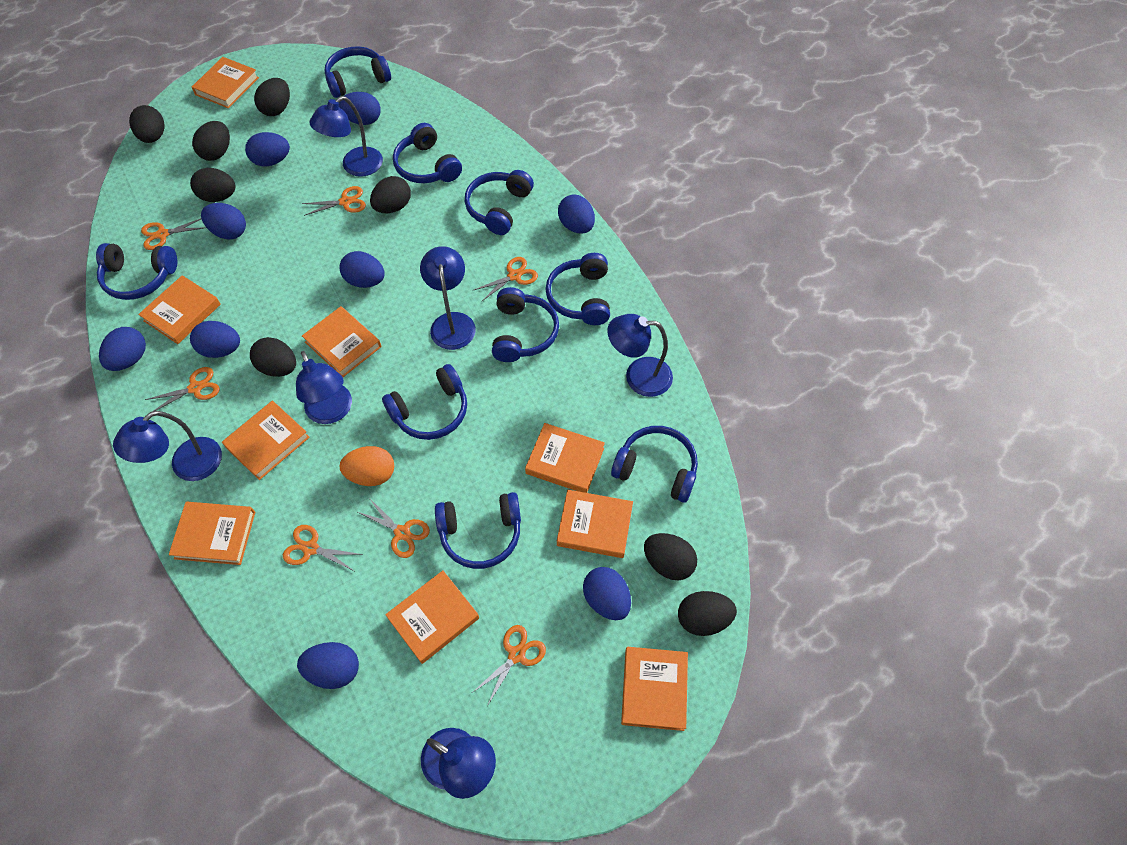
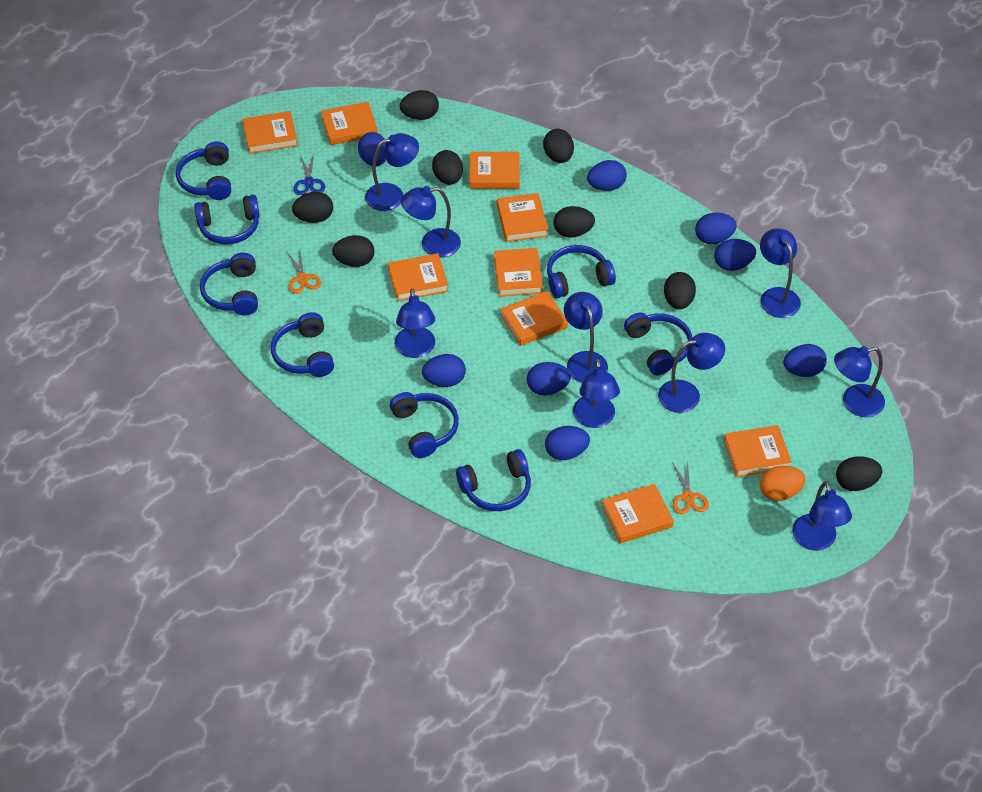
blue egg: [99,327,146,371] [190,321,240,358] [201,203,246,240] [245,132,290,167] [297,642,359,689] [339,92,381,125] [339,251,385,288] [558,194,595,234] [583,567,631,620] = 9 -> [358,132,386,166] [422,354,466,387] [527,362,571,395] [545,426,590,460] [587,160,627,191] [695,213,737,244] [714,239,756,271] [783,344,827,377] = 8
blue headphones: [96,243,177,300] [325,46,391,98] [382,364,467,440] [393,123,462,183] [435,492,521,569] [465,170,534,235] [492,287,559,362] [546,253,610,325] [611,426,698,503] = 9 -> [176,141,231,200] [194,195,260,245] [200,253,258,315] [271,312,334,377] [390,392,459,458] [456,449,531,511] [547,245,616,298] [624,312,692,375] = 8
blue lamp: [113,411,222,481] [296,351,352,424] [309,96,383,177] [420,246,476,350] [421,728,496,799] [607,314,673,397] = 6 -> [365,133,419,211] [395,288,435,358] [401,186,461,258] [564,292,608,383] [573,358,620,428] [658,333,725,413] [760,228,801,318] [792,481,852,551] [834,346,885,417] = 9
blue scissors: none = 0 -> [294,154,325,195] = 1
orange scissors: [141,218,206,250] [145,367,220,412] [283,525,363,571] [302,186,366,216] [356,498,430,558] [472,625,546,706] [474,257,538,302] = 7 -> [286,251,321,294] [672,461,709,514] = 2

